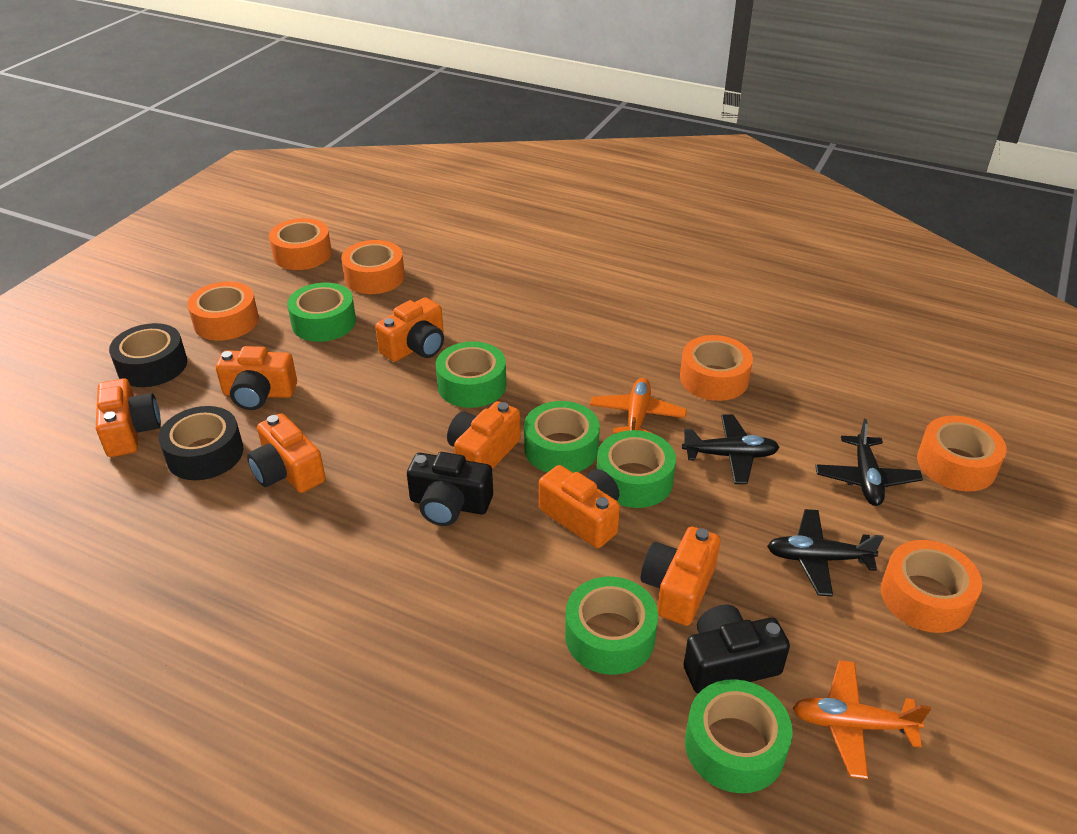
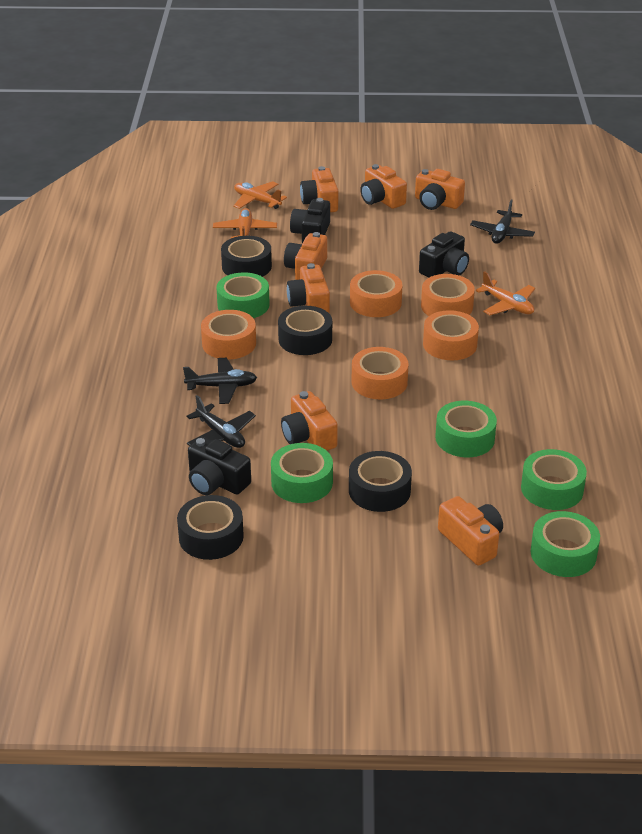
black camera: [407,452,493,526] [684,604,790,694] = 2 -> [188,437,251,495] [290,198,330,243] [419,231,469,277] = 3
black tape: [109,323,187,387] [158,406,243,480] = 2 -> [177,495,244,560] [221,236,272,277] [278,306,332,355] [349,451,412,512] = 4
green tape: [287,283,356,342] [436,341,506,408] [524,401,600,473] [565,576,658,675] [597,430,676,508] [685,679,792,793] = 6 -> [217,272,269,318] [271,443,333,503] [435,401,497,457] [521,449,587,510] [531,511,600,577] = 5
orange plane: [590,378,687,434] [793,660,931,779] = 2 -> [213,208,277,238] [233,181,287,209] [476,271,535,315] = 3
orange tape: [187,282,259,341] [269,218,332,270] [341,240,405,294] [680,335,753,401] [881,540,982,633] [917,416,1007,491] = 6 -> [201,310,256,360] [350,270,402,317] [351,347,408,399] [421,274,475,316] [423,310,479,360] = 5

